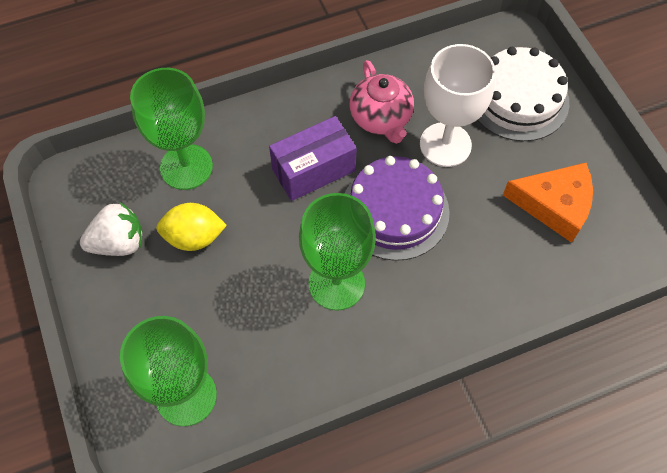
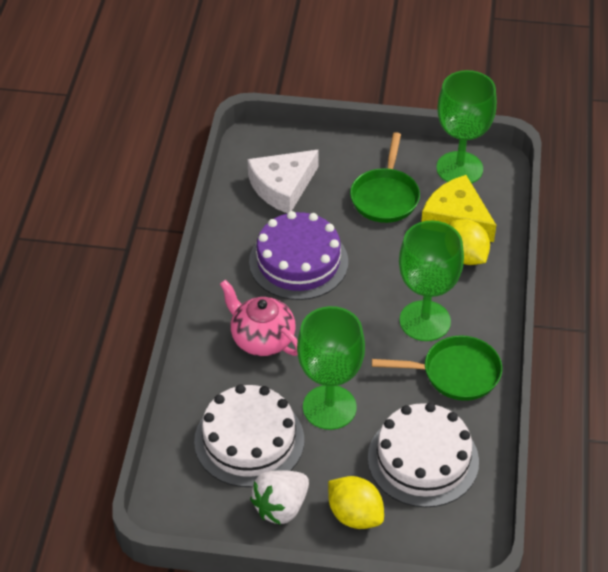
green pan: none = 0 -> [350,132,420,223] [372,335,502,401] = 2
orange cheese: [503,163,593,243] = 1 -> none = 0
purple box: [269,116,357,201] = 1 -> none = 0
white cake: [477,47,569,141] = 1 -> [194,384,304,487] [368,403,479,507] = 2
white cheese: none = 0 -> [247,150,319,213] = 1
white goblet: [420,44,496,167] = 1 -> none = 0
yellow cheese: none = 0 -> [421,175,496,242] = 1
yellow lemon: [156,203,227,251] = 1 -> [328,476,384,529] [448,219,490,265] = 2

